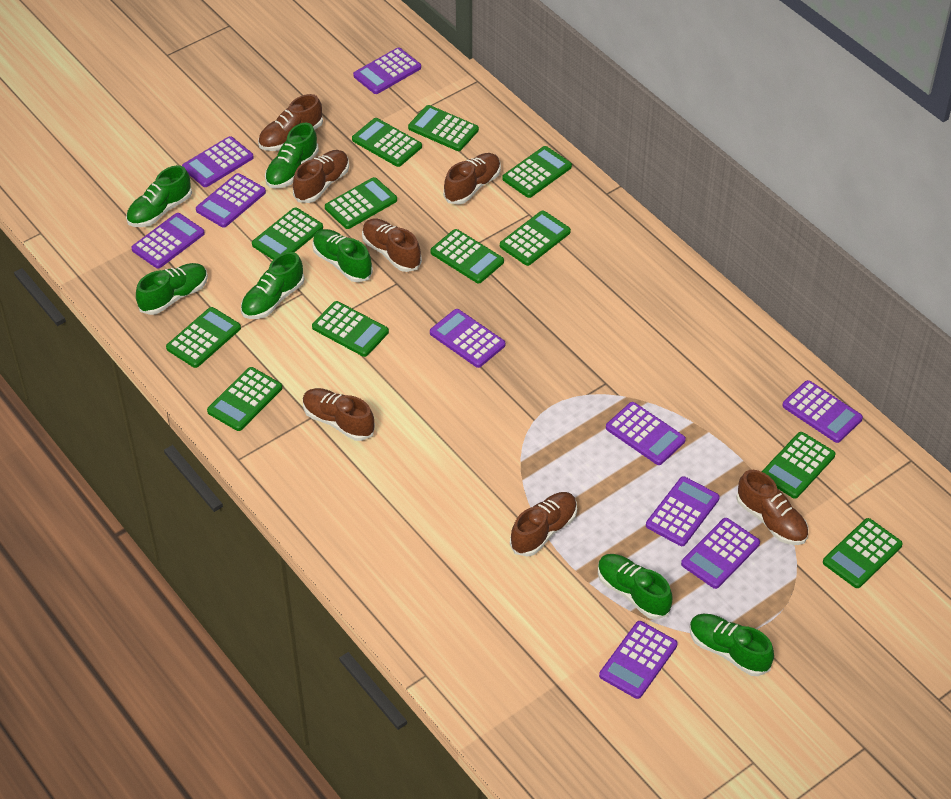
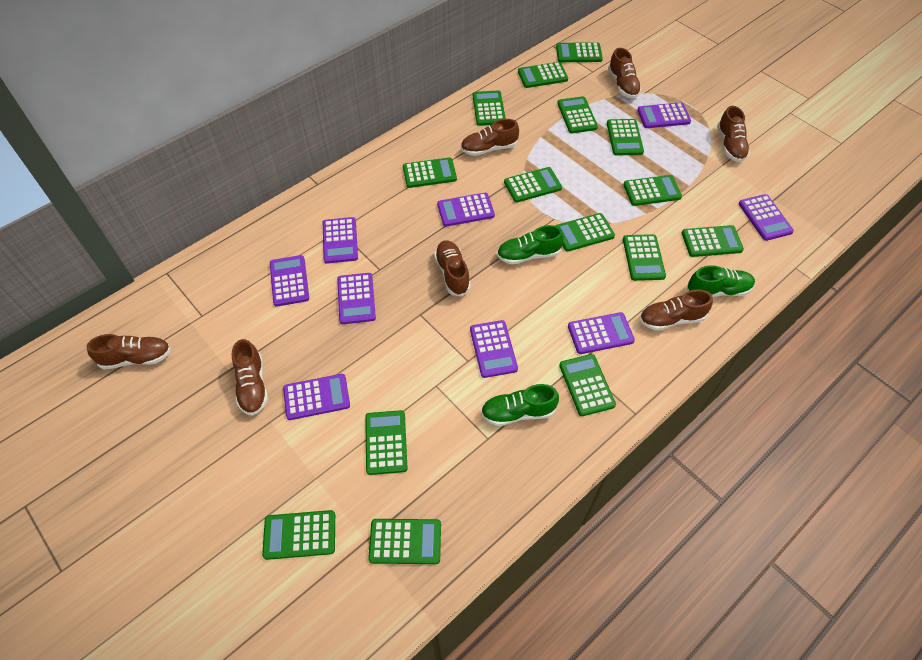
green calculator: [166,307,241,368] [207,367,282,431] [252,208,323,260] [312,301,389,357] [325,177,397,229] [352,118,422,167] [408,105,479,151] [430,229,504,283] [500,211,571,266] [502,146,572,198] [762,432,835,499] [823,518,903,588] = 12 -> [262,510,335,560] [365,410,408,475] [368,519,441,564] [403,157,457,188] [473,90,506,126] [504,167,562,202] [518,62,568,88] [555,213,615,252] [556,42,603,62] [557,96,598,133] [559,354,616,416] [607,119,644,156] [623,175,682,206] [623,234,666,281] [682,225,744,257] = 15
green shoe: [126,165,192,227] [136,263,208,315] [241,252,304,319] [265,123,319,189] [312,229,373,282] [598,554,673,619] [689,614,774,676] = 7 -> [481,384,559,426] [497,225,564,264] [687,265,755,297] = 3
purple calculator: [131,213,205,269] [182,136,254,187] [196,173,266,228] [353,47,421,94] [430,309,505,368] [599,621,678,699] [606,402,686,465] [646,476,720,546] [681,518,760,589] [782,380,863,443] = 10 -> [270,255,309,307] [283,374,350,420] [323,217,358,264] [337,273,376,324] [437,193,495,227] [470,320,518,378] [568,312,635,354] [637,102,691,128] [739,194,794,241] = 9

